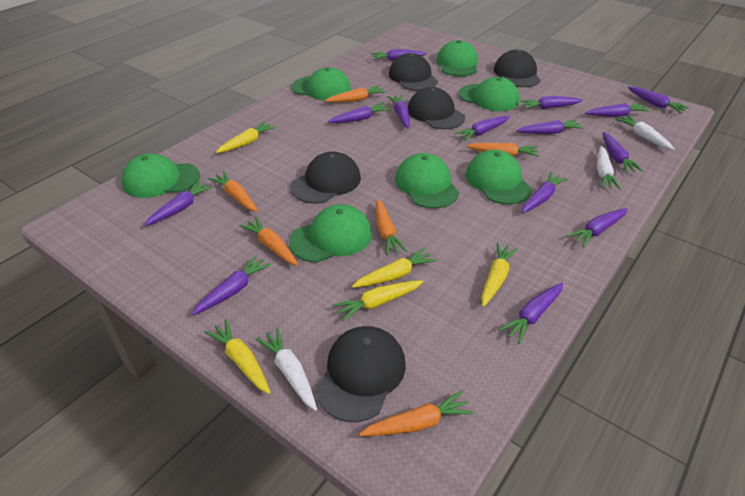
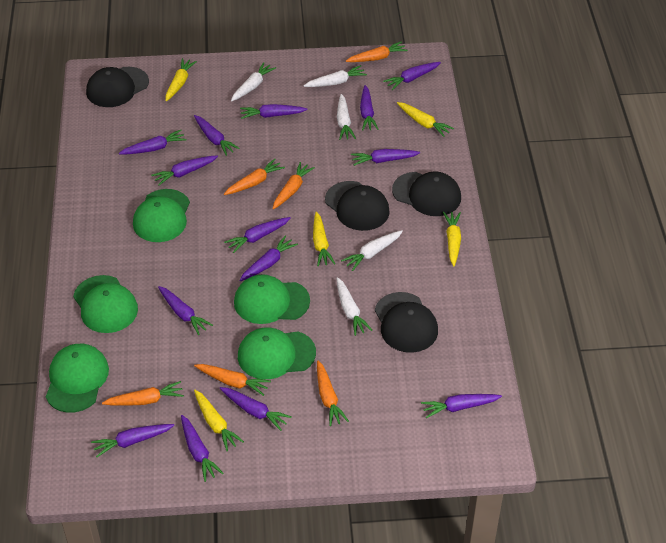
black cap: [290,151,361,204] [315,326,406,422] [389,53,438,91] [408,87,465,129] [494,50,541,87] = 5 -> [86,67,149,107] [325,181,390,231] [375,292,438,353] [392,171,461,216] = 4
green cap: [122,153,200,198] [289,204,372,263] [292,67,351,100] [395,153,459,209] [436,40,478,76] [459,77,520,111] [466,150,532,204] = 7 -> [46,344,109,413] [73,275,138,333] [133,189,190,242] [234,274,310,324] [238,328,316,379] = 5
white carrot: [256,328,317,411] [597,146,621,190] [615,115,675,150] = 3 -> [231,62,276,101] [304,65,367,87] [336,277,372,336] [337,94,356,140] [341,230,403,271] = 5

